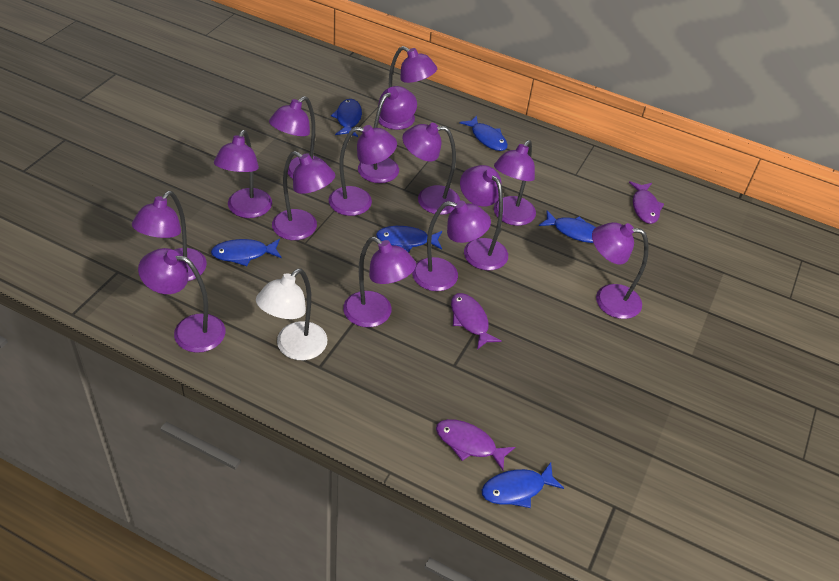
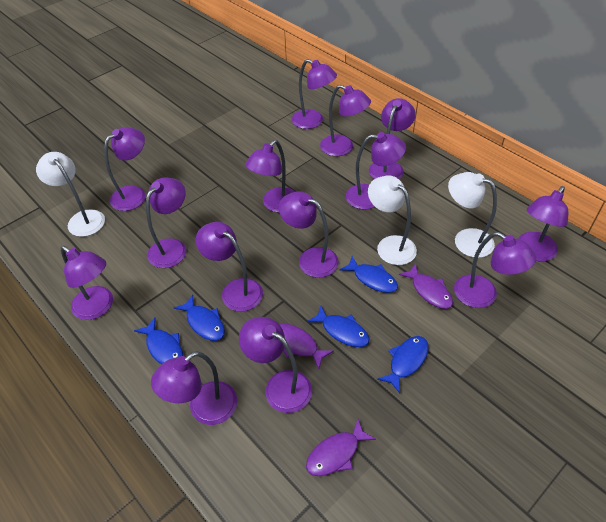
blue fish: [211,239,282,266] [331,99,362,137] [376,226,442,253] [459,115,508,151] [482,462,564,508] [539,210,596,243] = 6 -> [134,318,183,365] [174,295,225,341] [307,306,370,347] [339,256,398,293] [377,336,428,393] = 5
white lamp: [256,269,327,360] = 1 -> [36,152,105,237] [368,176,417,265] [448,172,497,258] = 3

